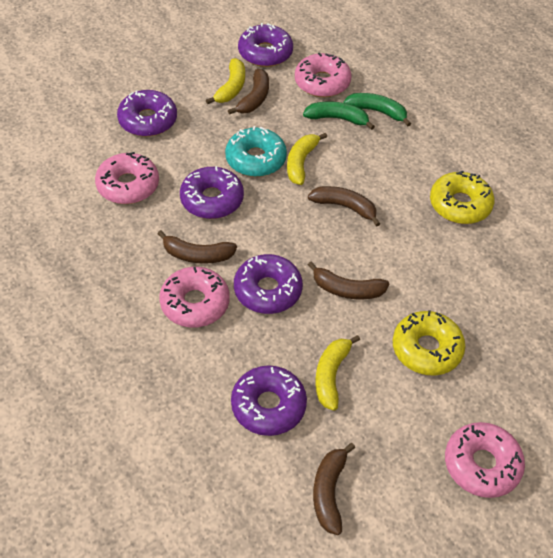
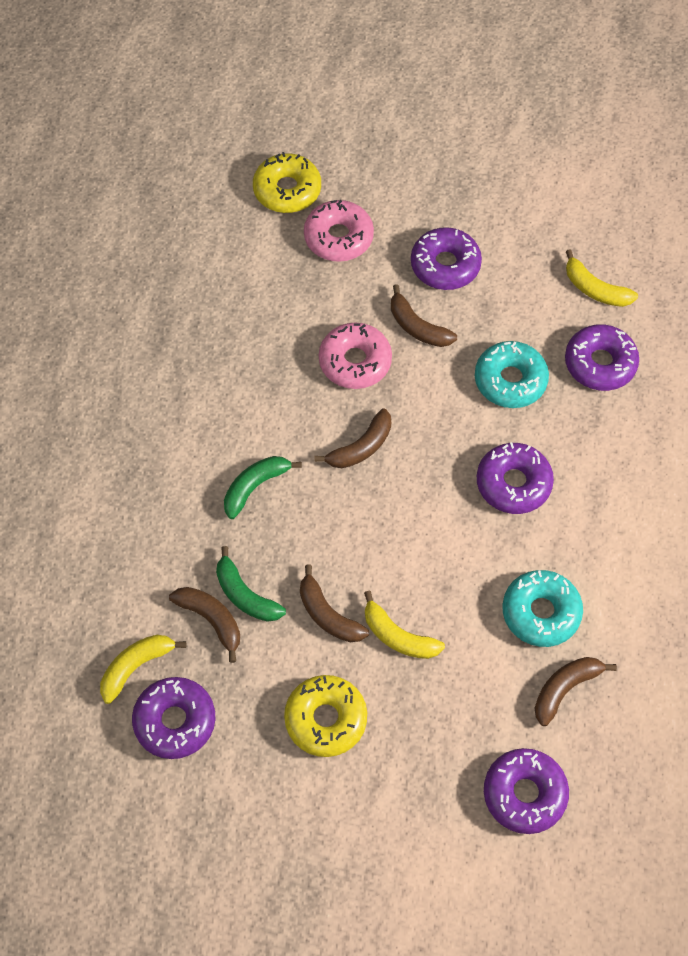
pink donut: [95,152,159,204] [159,267,230,328] [295,52,351,97] [445,422,525,498] = 4 -> [304,200,374,262] [319,323,392,389] = 2
turquoise donut: [225,126,287,177] = 1 -> [475,341,549,408] [502,570,583,647] = 2

